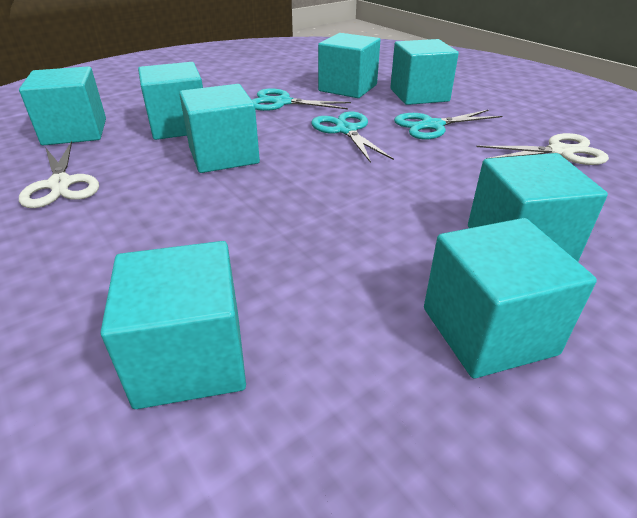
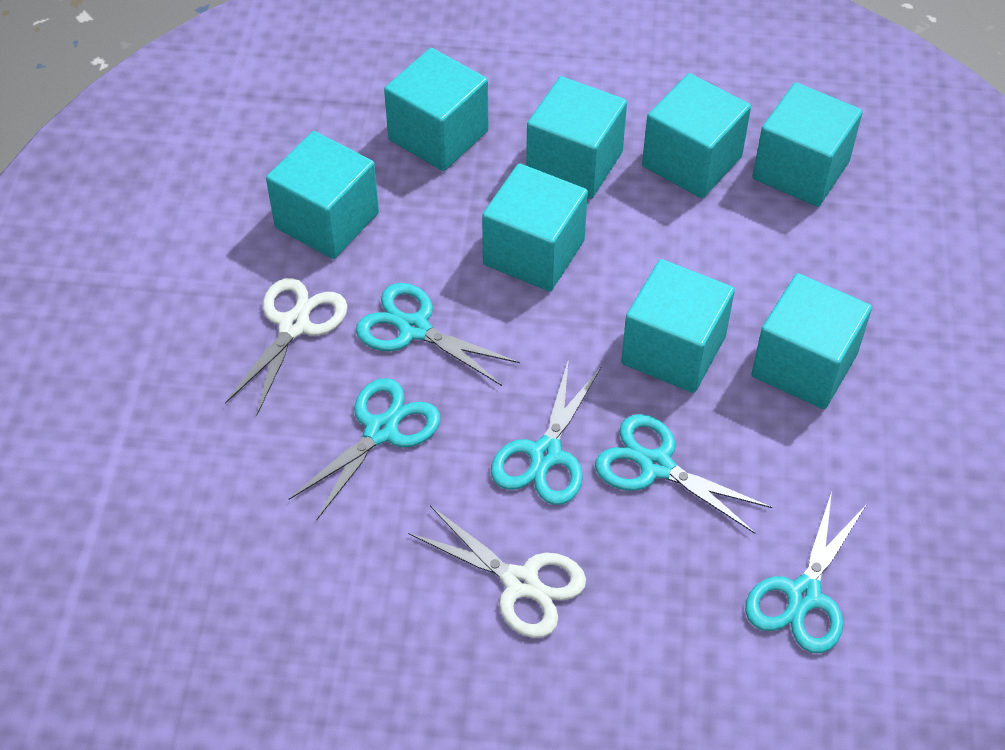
turquoise scissors: [252,88,351,111] [311,111,394,163] [394,110,502,139] = 3 -> [289,378,440,521] [356,283,520,386] [491,358,601,505] [595,414,772,534] [745,492,867,653] = 5

